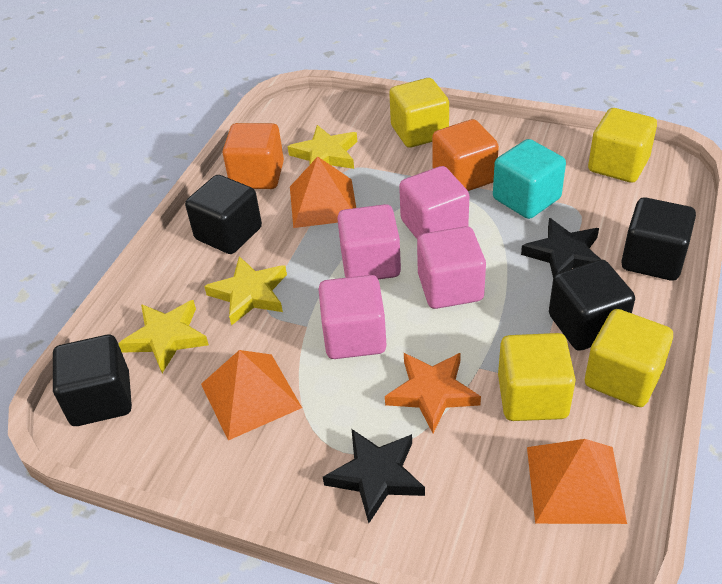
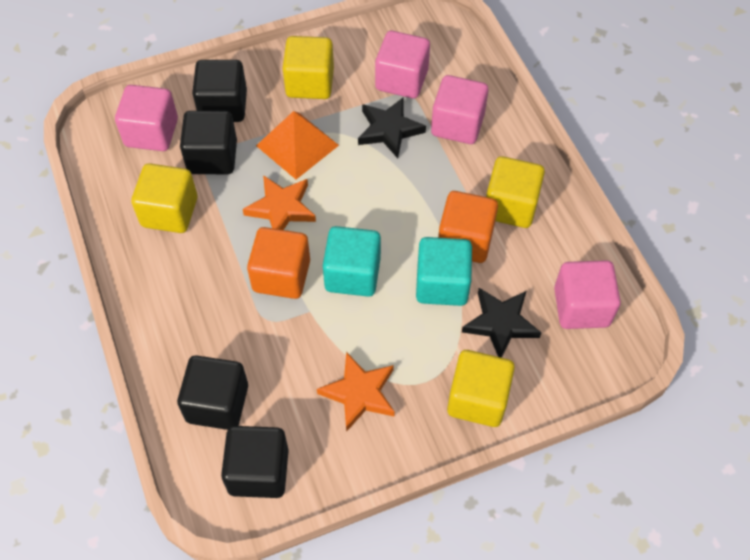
orange pyramid: [201,350,302,440] [290,157,356,228] [527,439,627,524] = 3 -> [256,111,339,179] = 1
orange star: [385,353,481,433] = 1 -> [243,175,316,230] [317,352,395,432] = 2
turquoise cube: [493,139,566,219] = 1 -> [323,226,381,297] [416,237,472,306] = 2
yellow star: [118,300,209,373] [204,256,287,326] [288,125,357,169] = 3 -> none = 0

